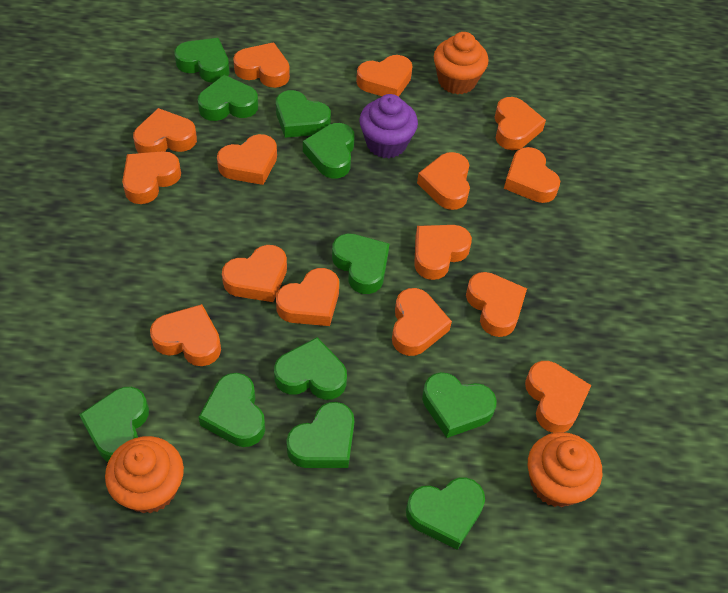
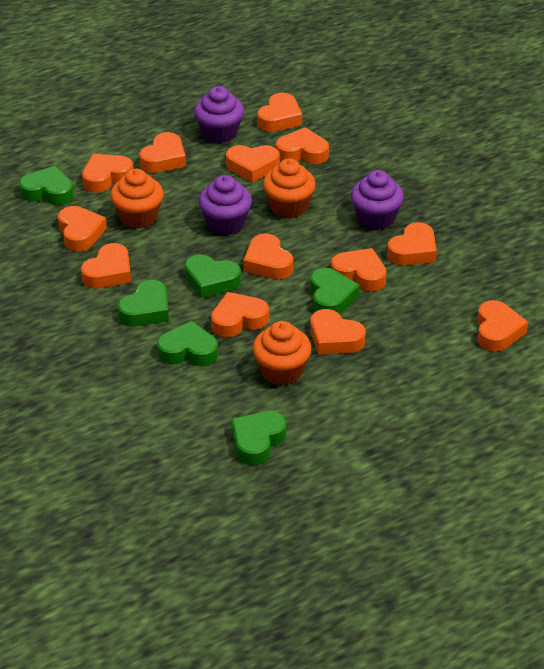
green heart: [79,387,149,462] [175,38,230,83] [198,75,258,121] [198,373,265,447] [274,337,347,400] [276,90,331,138] [286,402,354,468] [303,123,355,179] [332,233,389,294] [406,478,485,550] [422,372,497,438] = 11 -> [19,166,74,205] [118,280,169,326] [157,321,218,366] [185,254,241,298] [231,411,286,465] [310,268,360,314] = 6
orange heart: [122,151,181,204] [133,108,197,153] [150,304,221,366] [217,134,277,185] [222,245,287,302] [233,42,290,88] [276,268,339,326] [356,55,413,97] [392,288,452,356] [414,225,472,280] [417,152,470,210] [466,272,527,337] [495,97,546,150] [504,147,560,203] [525,361,591,433] = 15 -> [58,206,107,252] [81,243,131,288] [82,154,133,193] [140,132,186,173] [211,292,269,337] [226,145,280,183] [243,233,293,279] [257,93,302,132] [276,127,329,164] [310,309,366,355] [331,248,387,292] [387,222,437,266] [477,300,528,352] = 13
purple cupcake: [359,94,418,158] = 1 -> [194,86,244,143] [199,175,252,235] [351,170,404,230] = 3

